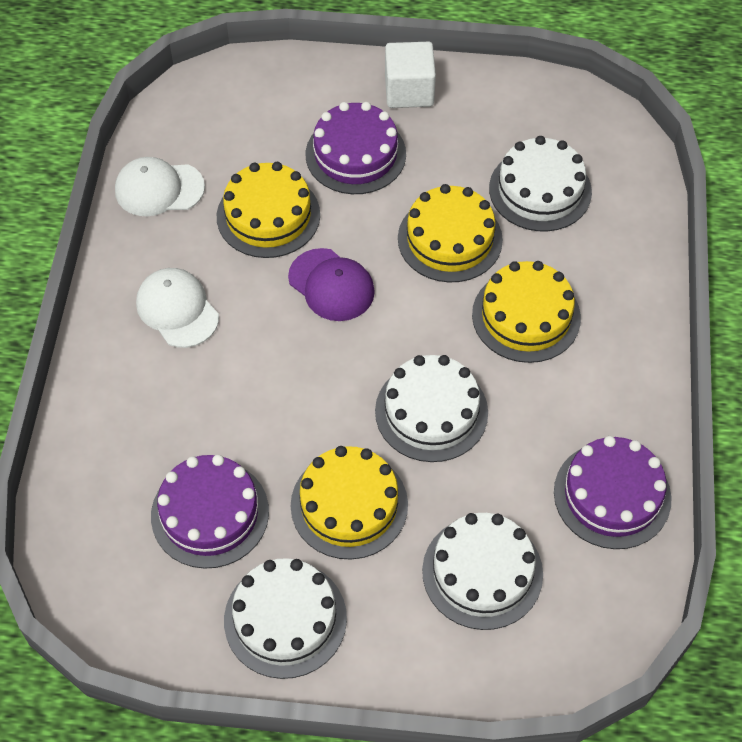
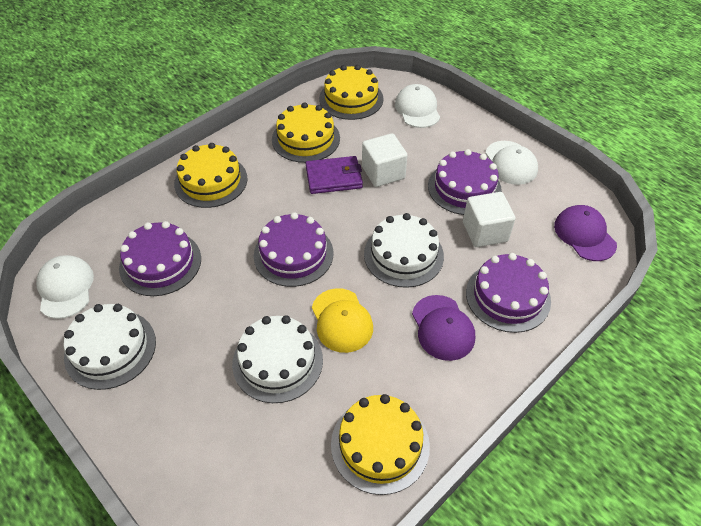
purple cake: [151,455,269,569] [306,102,406,194] [554,436,671,549] = 3 -> [119,221,201,296] [254,212,333,287] [428,149,502,215] [466,253,551,333] = 4
purple cap: [288,248,375,321] = 1 -> [412,295,475,361] [554,205,617,261] = 2
purple wallet: none = 0 -> [306,156,363,194] = 1
white cake: [224,558,347,679] [375,355,488,462] [422,513,543,630] [489,136,592,232] = 4 -> [64,304,156,390] [232,315,323,403] [364,213,444,288] = 3
white cap: [115,157,205,216] [136,268,219,348] = 2 -> [36,255,94,319] [395,84,440,128] [485,141,538,185] = 3
white cube: [385,42,436,108] = 1 -> [362,133,407,187] [463,192,516,247] = 2
yellow cap: none = 0 -> [312,288,373,353] = 1

